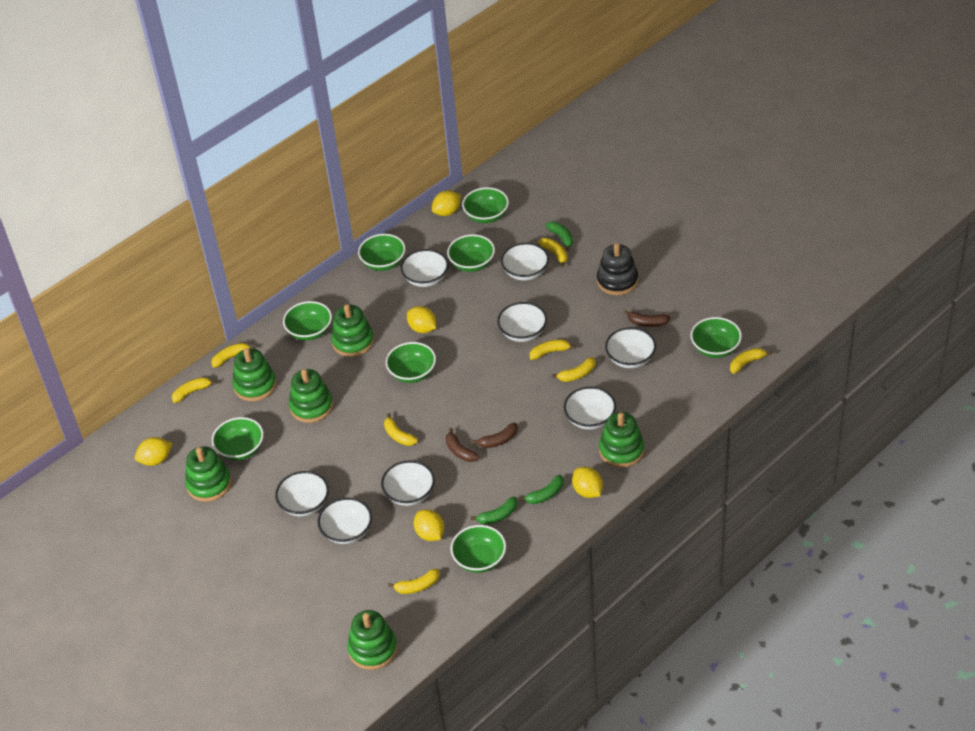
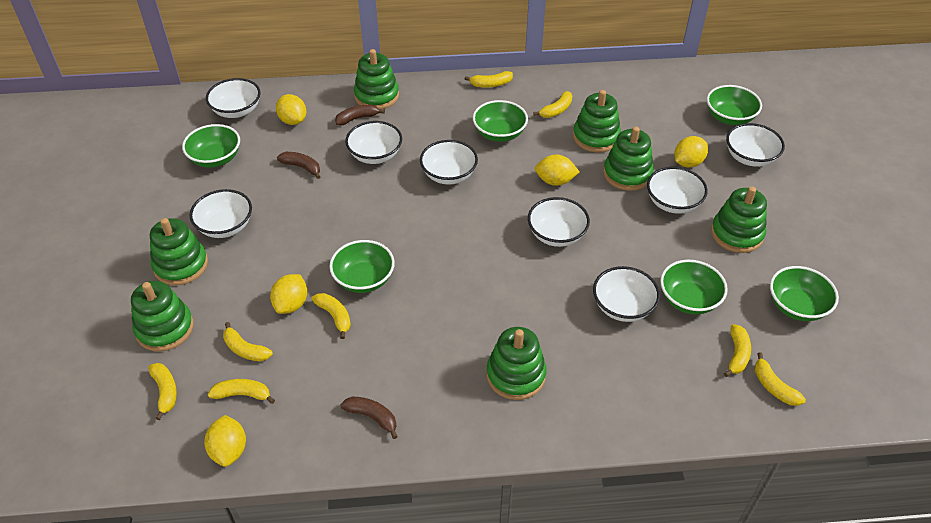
black stacking toy: [597,243,638,295] = 1 -> none = 0
green banana: [470,497,518,525] [519,475,564,504] [545,222,573,251] = 3 -> none = 0
green bowl: [212,417,264,461] [283,301,332,341] [358,234,406,271] [386,342,436,383] [447,234,495,272] [450,525,506,573] [462,187,509,223] [690,317,742,358] = 8 -> [182,124,240,168] [330,240,395,293] [473,100,528,142] [660,260,728,314] [707,85,762,125] [770,266,839,321] = 6
green stacking toy: [185,446,231,502] [232,348,276,401] [289,369,333,423] [331,304,374,357] [347,610,397,670] [599,412,644,468] = 6 -> [131,281,194,352] [150,218,208,285] [354,49,399,109] [486,327,547,400] [573,90,621,152] [603,126,654,191] [711,187,767,253] = 7

